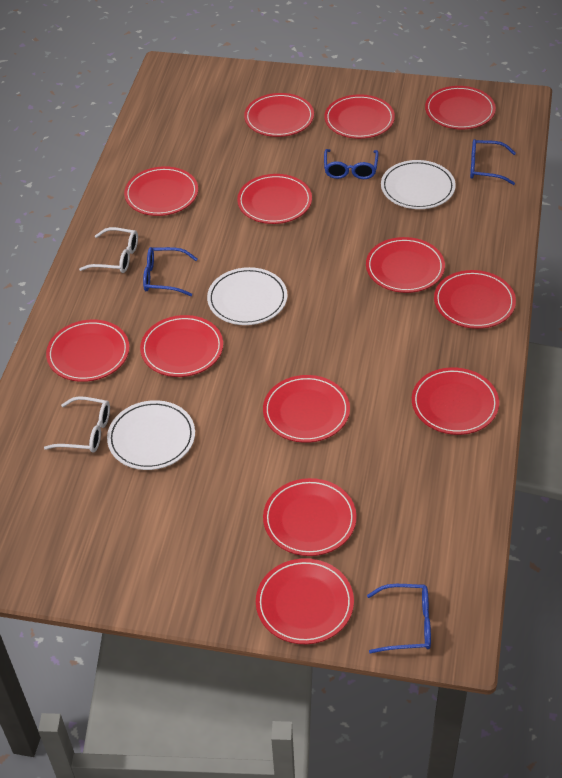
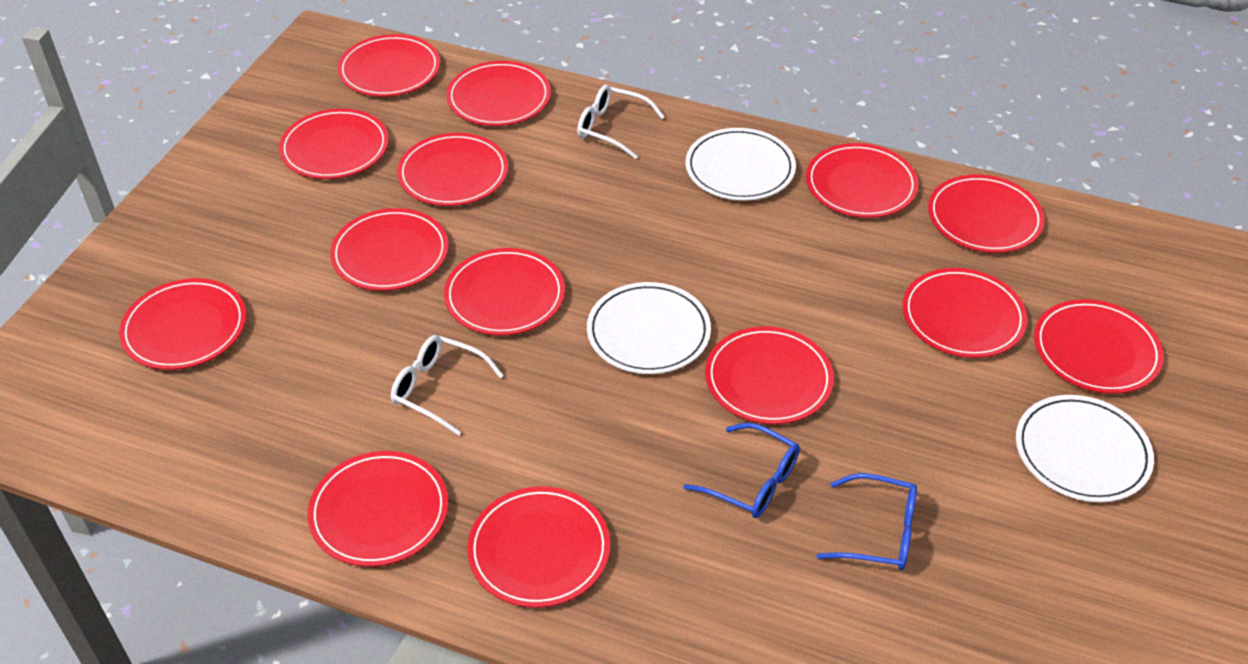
blue glasses: [143,247,198,296] [324,149,379,179] [367,584,431,653] [470,139,516,185] = 4 -> [683,423,800,518] [817,473,917,570] = 2
red plate: [46,320,129,382] [124,166,198,216] [140,315,223,377] [237,174,312,224] [244,93,314,137] [256,558,354,644] [263,375,350,443] [263,478,357,556] [325,94,395,139] [366,237,445,293] [412,367,499,435] [425,86,496,129] [434,270,516,329] = 13 -> [119,278,246,370] [279,108,389,179] [308,451,448,567] [330,208,449,291] [338,34,440,97] [397,133,508,206] [444,248,565,336] [446,61,551,126] [467,486,610,608] [705,326,834,424] [806,143,919,218] [902,268,1027,358] [928,174,1045,253] [1034,299,1164,394] = 14

